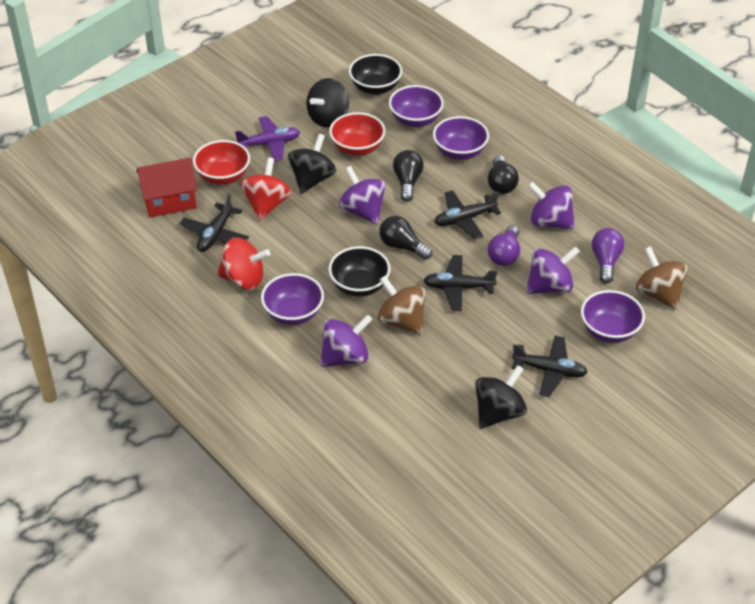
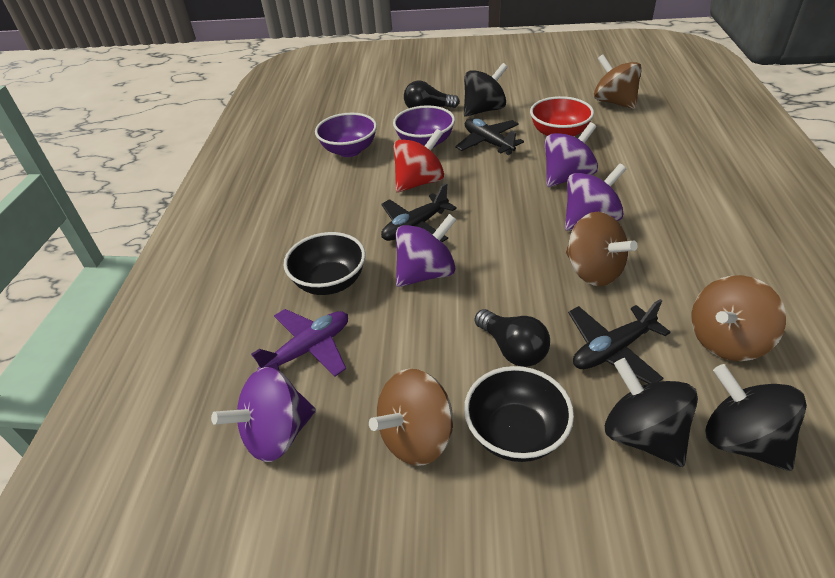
black light bulb: [379,216,432,260] [393,150,424,202] [488,155,519,194] = 3 -> [404,80,460,108] [475,309,550,367] = 2
black plane: [180,193,249,252] [424,255,497,311] [435,190,501,239] [512,336,588,397] = 4 -> [381,183,457,242] [455,118,524,155] [568,299,670,384] = 3
brown spinning top: [378,276,426,334] [636,246,687,310] = 2 -> [369,369,453,466] [565,212,637,286] [594,54,642,109] [692,275,786,361] = 4
purple bowl: [261,273,324,325] [389,85,444,127] [433,116,489,160] [581,290,645,343] = 4 -> [315,113,377,157] [393,105,455,148] = 2
purple light bulb: [488,225,520,266] [592,228,624,284] = 2 -> none = 0
red bowl: [193,140,250,185] [329,112,385,156] = 2 -> [530,96,594,136] = 1
red house: [136,158,198,217] = 1 -> none = 0
red spinning top: [217,238,270,289] [240,157,291,221] = 2 -> [393,129,444,193] = 1

